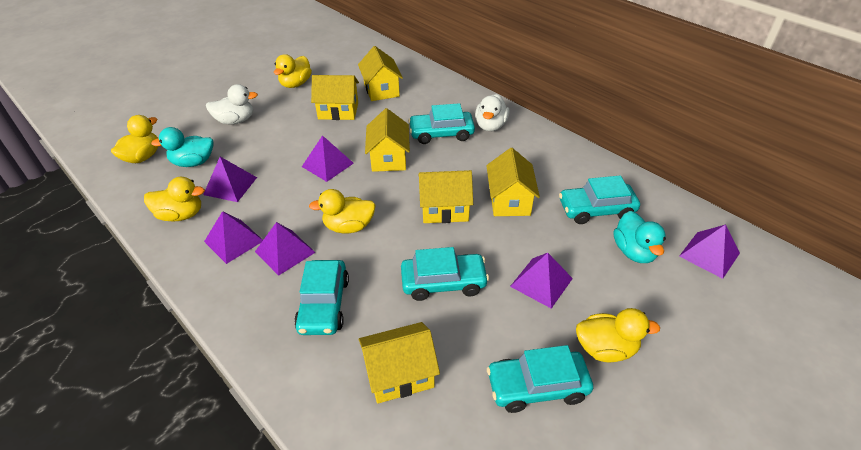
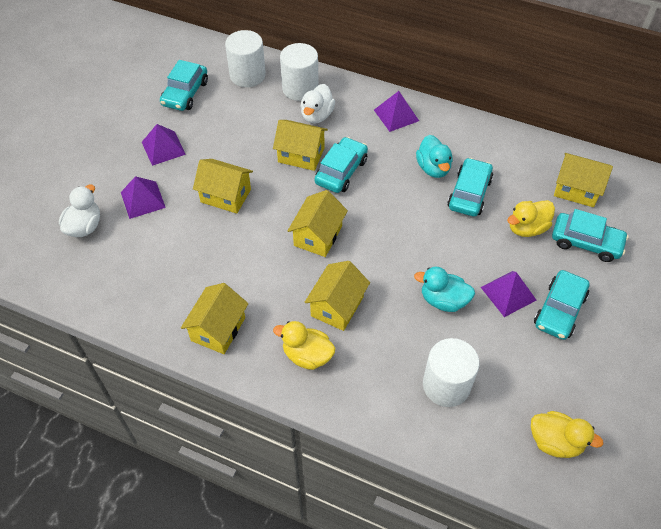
purple pyramid: [203,157,257,202] [204,211,263,264] [255,222,316,276] [302,135,354,182] [510,253,573,309] [679,224,740,279] = 6 -> [121,176,166,219] [142,124,186,166] [374,91,419,132] [481,271,536,317] = 4
white cylinder: none = 0 -> [225,30,266,87] [280,43,319,101] [423,338,479,407] = 3
yellow duck: [111,115,158,163] [144,177,205,222] [274,54,312,88] [309,189,376,233] [576,308,660,362] = 5 -> [273,321,335,370] [507,200,555,237] [531,411,603,458] = 3

